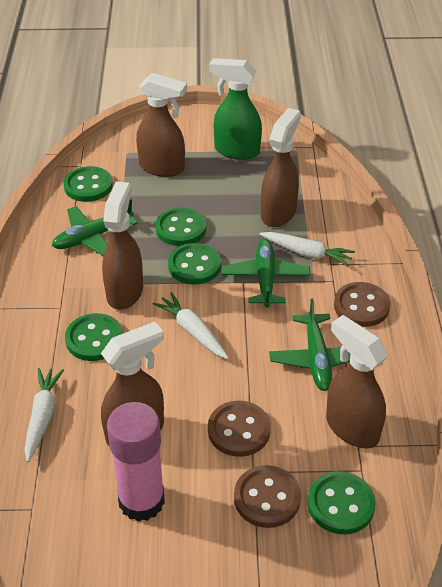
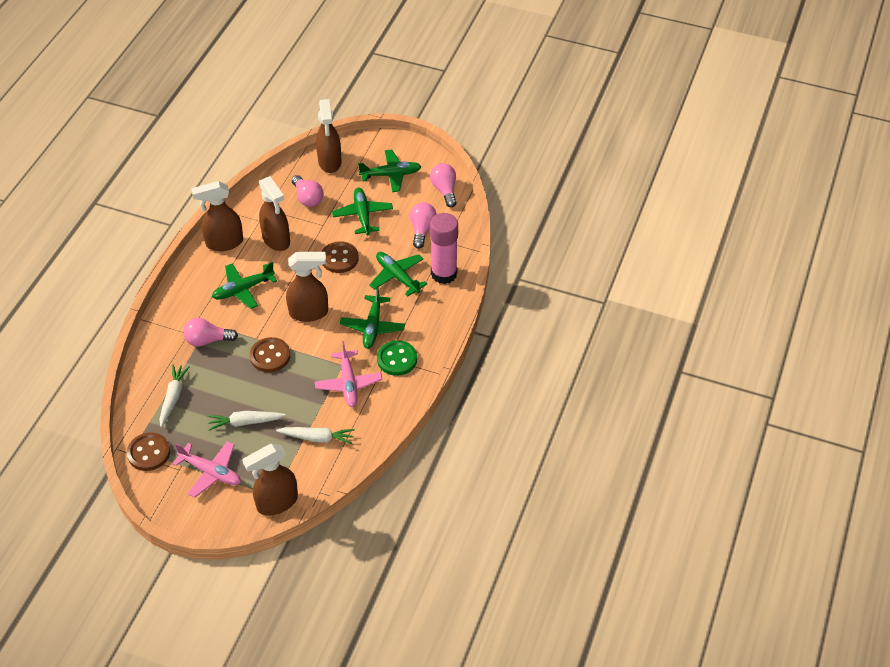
green button: [63,166,113,202] [65,313,123,361] [155,207,206,246] [168,243,221,285] [307,471,376,534] = 5 -> [377,340,417,376] = 1
green plane: [52,198,138,257] [221,239,310,307] [269,298,350,391] = 3 -> [212,262,277,309] [332,188,393,235] [340,286,405,349] [358,149,421,192] [369,252,427,297] = 5
green spray bottle: [209,58,262,160] = 1 -> none = 0
pink light bulb: none = 0 -> [183,318,238,347] [292,175,324,207] [410,202,437,249] [430,163,457,208] = 4
pink plane: none = 0 -> [172,441,241,498] [315,341,382,407] = 2

